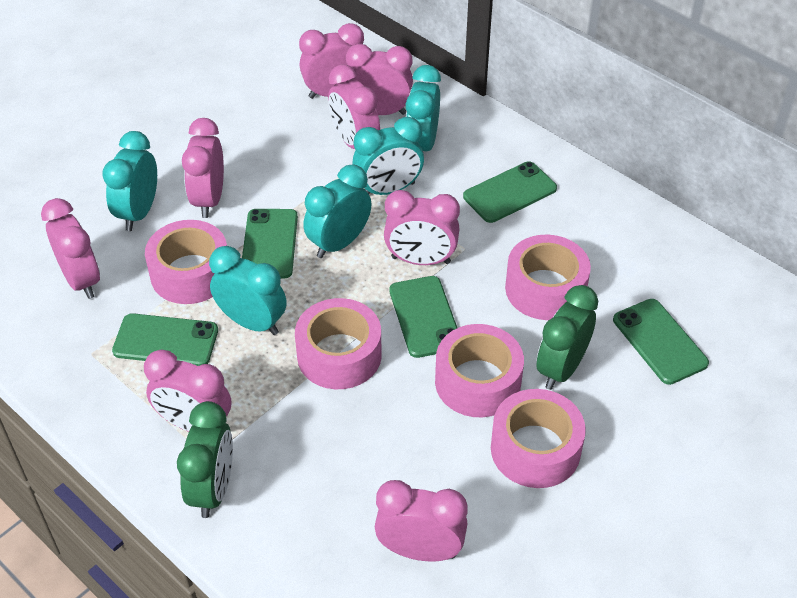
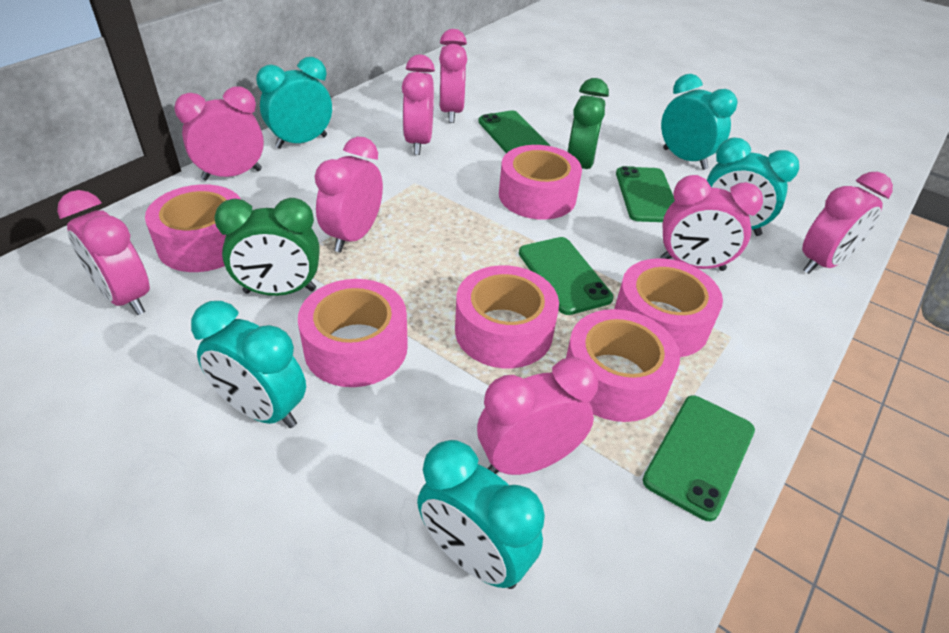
green phone: [112,313,218,366] [242,209,298,279] [389,276,457,358] [463,161,557,223] [613,299,709,385] = 5 -> [478,110,550,153] [519,237,614,315] [616,166,675,222] [643,395,755,521] = 4
pink tape: [145,220,227,304] [295,298,382,389] [435,324,524,417] [491,389,586,488] [505,235,591,320] = 5 -> [145,184,241,272] [298,279,408,387] [455,265,559,368] [499,145,582,220] [566,309,680,422] [614,258,723,357] = 6

